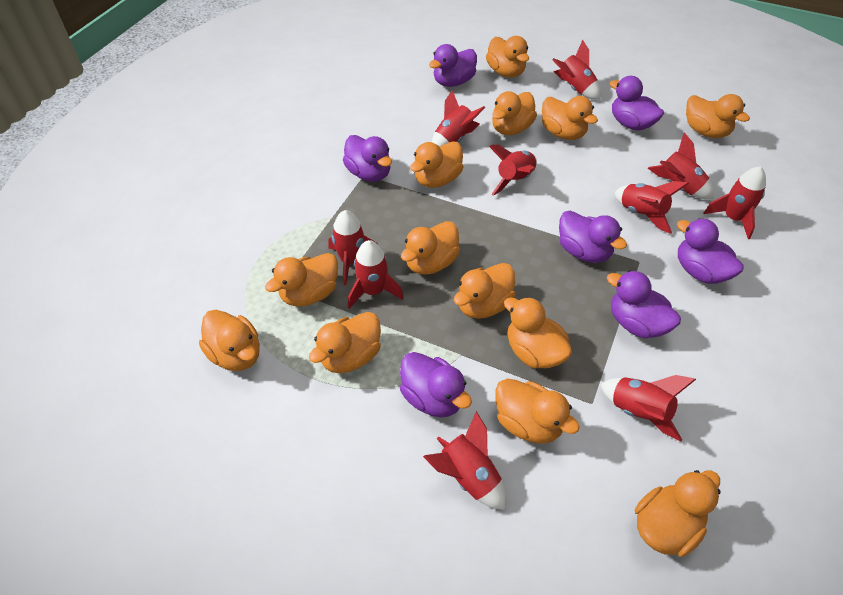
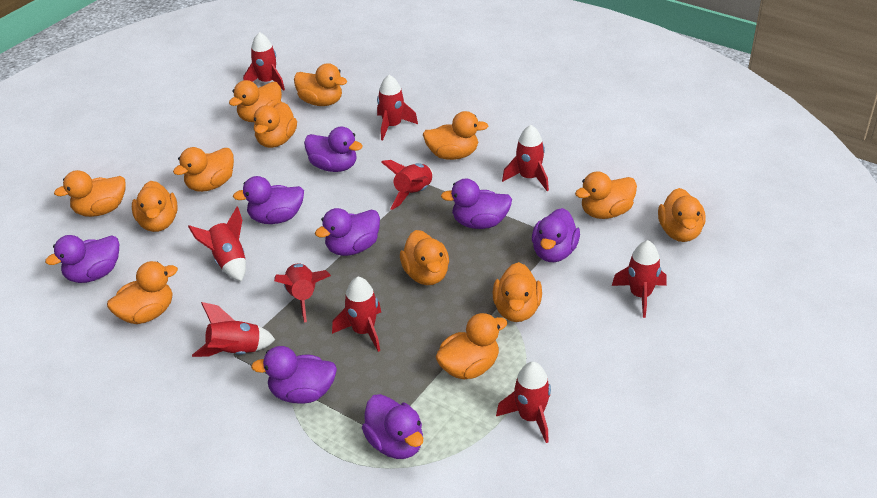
purple duck: [343,135,392,182] [400,352,472,418] [429,44,477,87] [559,210,627,263] [607,270,681,338] [609,76,664,130] [677,218,744,284] = 7 -> [45,235,119,283] [233,176,304,224] [251,346,337,404] [304,127,363,172] [315,208,380,256] [362,394,423,459] [441,179,512,229] [532,208,580,262] = 8

